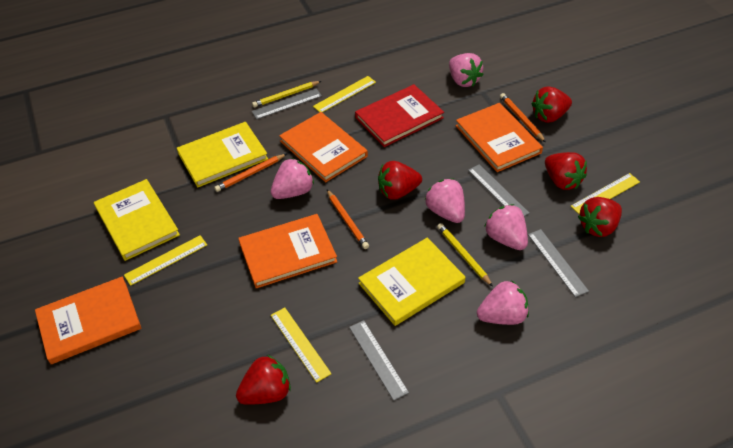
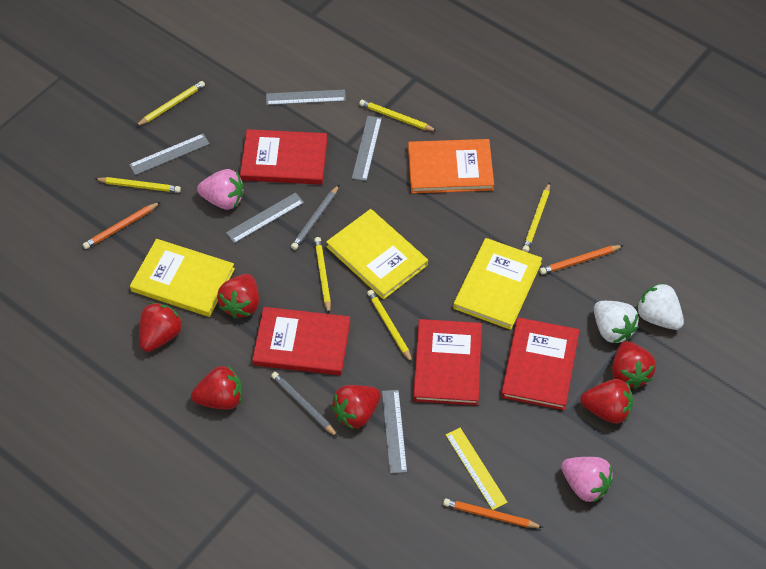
grey pencil: none = 0 -> [271,372,338,437] [291,185,339,250] = 2
grey ruler: [252,88,322,119] [349,320,409,401] [468,164,530,216] [528,229,589,297] = 4 -> [129,134,210,175] [226,193,304,243] [266,89,346,105] [352,116,382,181] [382,390,407,474] = 5
orange book: [35,277,141,364] [238,214,337,288] [279,112,368,182] [456,103,543,172] = 4 -> [408,139,494,193] = 1
pink strawberry: [271,158,314,199] [425,179,465,223] [449,53,484,87] [477,280,529,325] [484,204,528,250] = 5 -> [197,169,244,210] [561,457,613,503] = 2
red book: [355,84,444,147] = 1 -> [240,129,327,185] [252,307,350,375] [413,319,482,406] [501,317,580,410] = 4
red strawberry: [236,355,291,405] [378,161,422,200] [531,86,572,123] [545,152,587,190] [578,197,622,237] = 5 -> [139,302,183,352] [191,366,242,410] [217,274,259,318] [331,385,381,429] [580,379,633,424] [612,341,656,389] = 6
white strawberry: none = 0 -> [594,301,639,343] [636,283,684,330] = 2
yellow pencil: [252,81,321,108] [437,223,493,287] = 2 -> [95,177,181,193] [136,81,205,126] [314,237,331,314] [359,100,437,131] [367,290,413,363] [522,183,550,252] = 6
yellow ruler: [124,235,207,286] [271,307,332,383] [313,76,376,112] [571,173,640,215] = 4 -> [446,428,508,510] = 1

